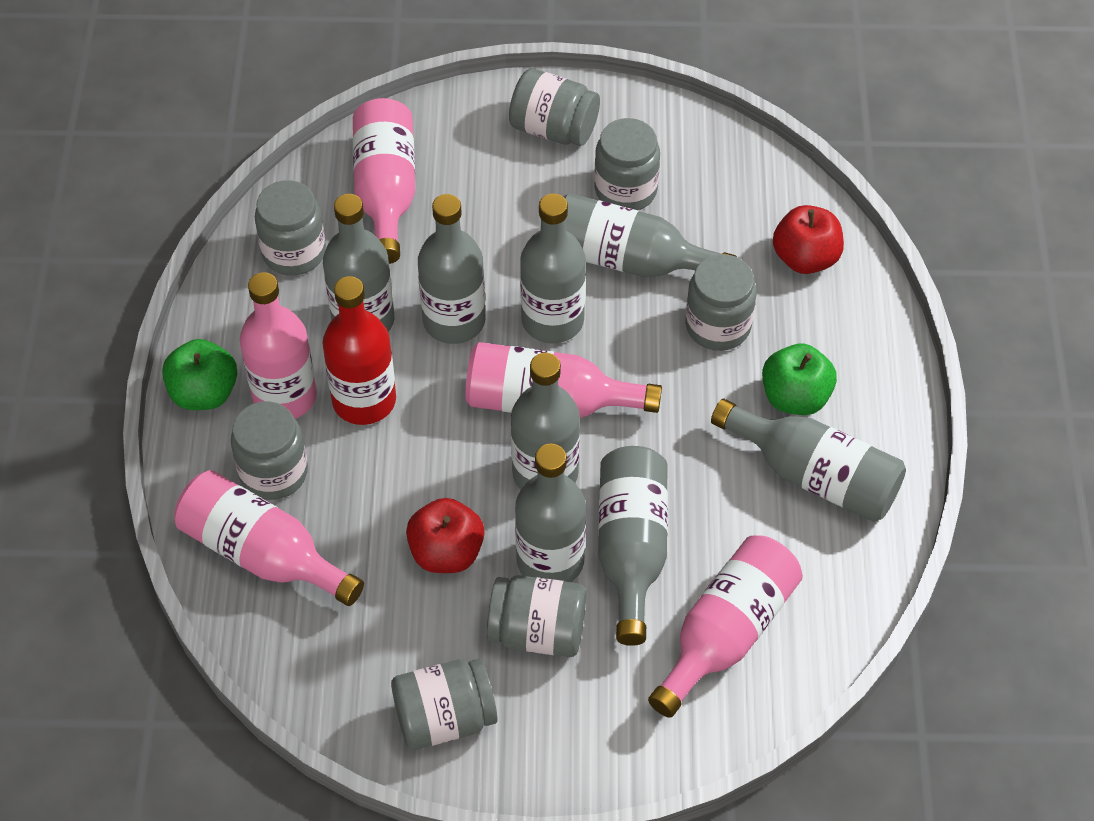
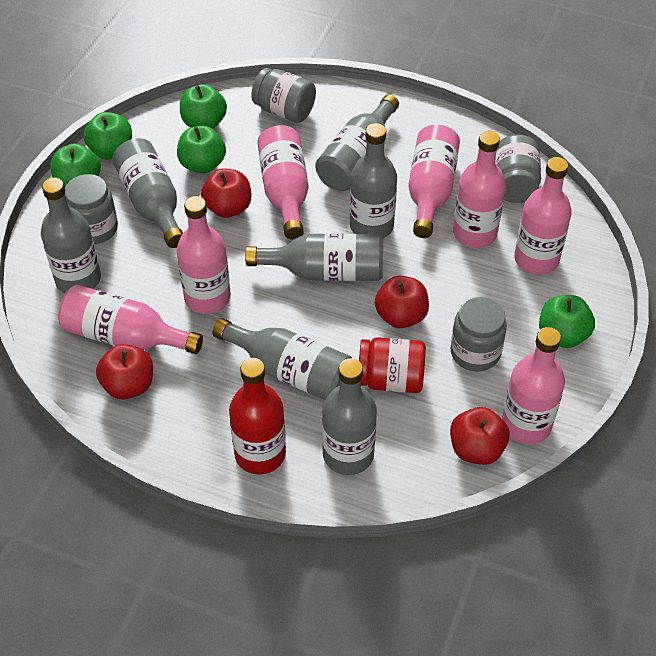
green apple: [162,339,237,410] [762,344,837,415] = 2 -> [51,143,101,187] [83,112,132,160] [177,126,226,174] [180,84,227,129] [539,295,595,348] = 5
grey bottle: [323,194,394,332] [418,194,485,344] [511,353,580,490] [515,444,586,582] [520,193,586,343] [563,193,737,277] [598,446,668,646] [711,399,906,522] = 8 -> [41,178,101,293] [112,138,183,248] [213,318,352,400] [245,234,383,281] [315,94,399,191] [322,358,377,475] [350,123,397,238] = 7
grey jar: [231,401,308,500] [255,180,326,276] [391,659,498,750] [487,575,586,657] [509,68,600,146] [594,118,660,210] [686,254,756,351] = 7 -> [65,174,118,244] [251,68,316,123] [450,297,507,371] [495,135,541,203] = 4
pink bottle: [174,470,364,606] [240,272,317,419] [353,98,415,264] [465,342,662,418] [648,535,803,718] = 5 -> [58,285,203,354] [177,196,231,314] [257,125,308,239] [408,125,460,238] [453,131,506,248] [502,327,565,444] [514,157,572,275] = 7
red apple: [406,498,484,573] [773,205,844,274] = 2 -> [96,344,153,399] [201,169,251,218] [375,276,429,328] [450,407,510,465] = 4
red jar: none = 0 -> [359,337,426,393] = 1

